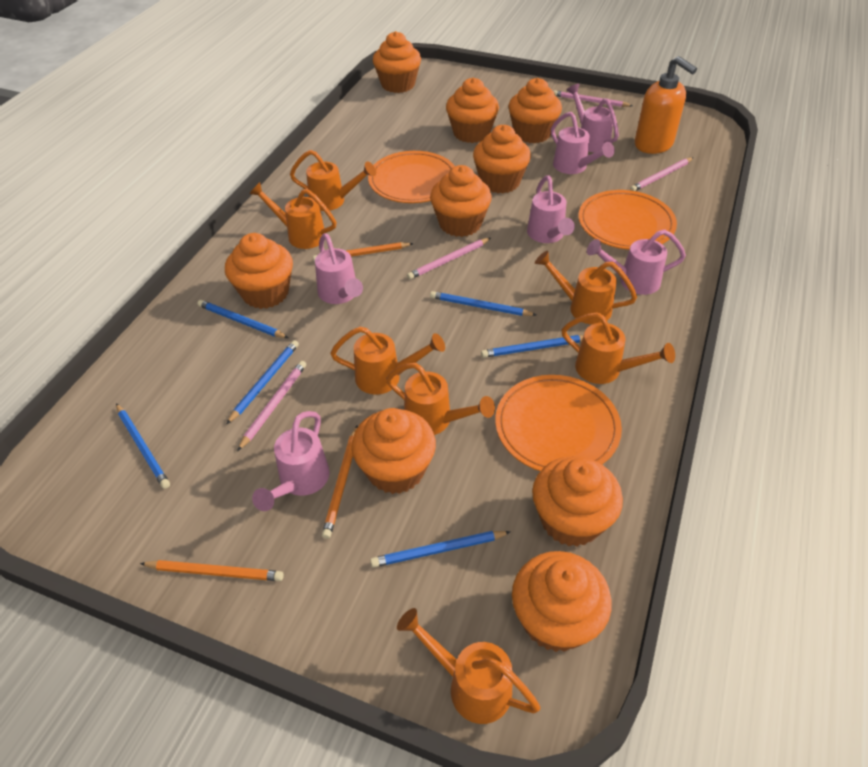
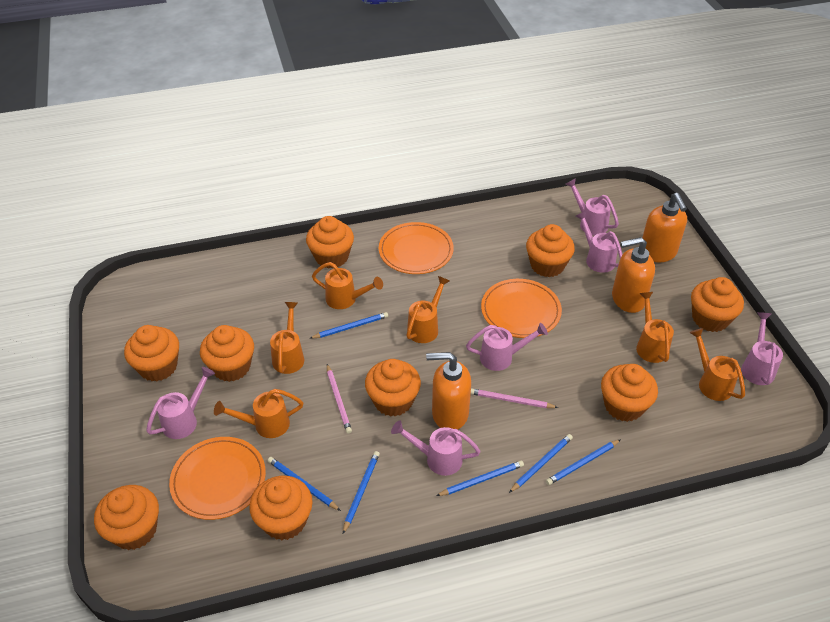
orange pencil: [140,560,284,581] [313,242,414,262] [322,426,358,539] = 3 -> none = 0
orange soap dispenser: [635,56,697,154] = 1 -> [426,352,471,430] [612,237,655,313] [642,193,687,262] = 3
orange watering can: [249,182,337,249] [290,150,376,211] [330,326,445,395] [386,363,495,435] [397,608,540,724] [535,251,637,324] [561,312,675,384] = 7 -> [214,389,303,438] [270,302,304,374] [312,262,383,309] [406,276,450,343] [636,292,674,363] [689,328,745,401] = 6
pink pencil: [237,361,306,451] [407,238,491,280] [553,90,633,107] [630,157,694,191] = 4 -> [327,364,352,434] [471,388,558,408] = 2

